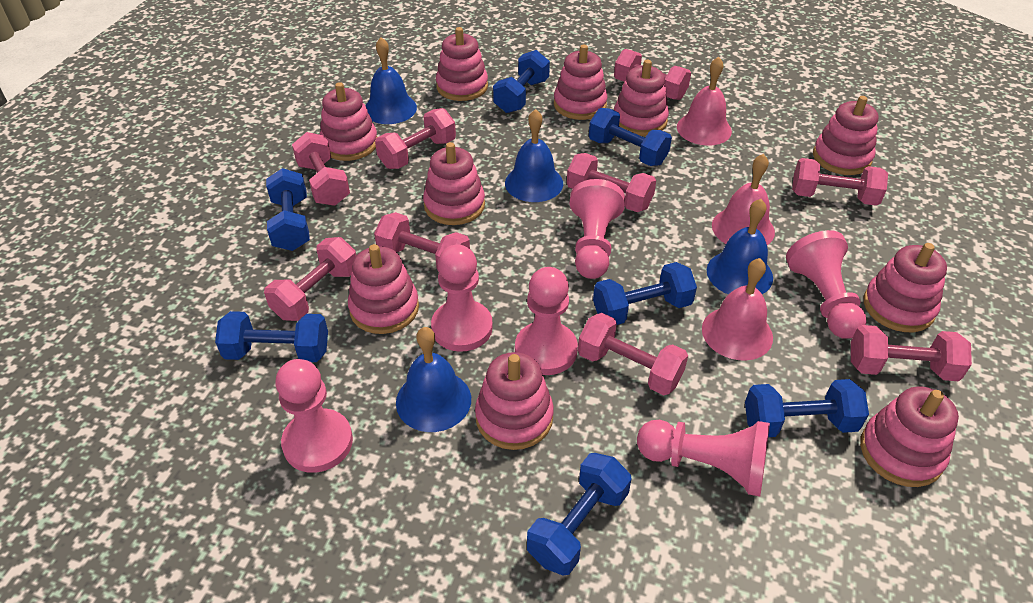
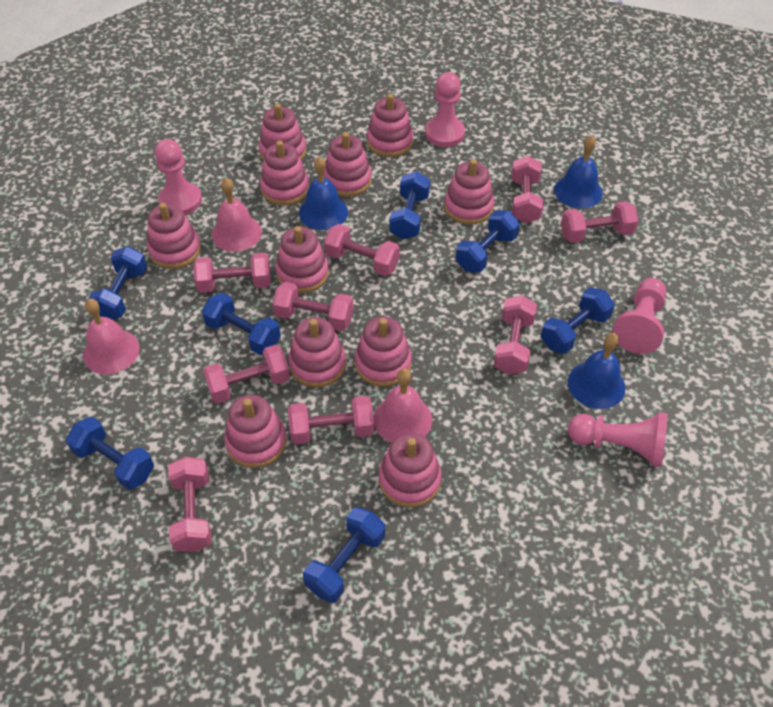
blue bell: [366,37,417,124] [396,327,471,432] [505,109,563,202] [707,199,773,294] = 4 -> [299,156,348,230] [554,135,603,208] [568,333,625,409] = 3
pink pawn: [276,359,353,473] [431,244,493,352] [515,267,578,375] [570,179,625,279] [637,420,770,497] [786,230,867,339] = 6 -> [155,139,202,215] [425,72,465,147] [568,412,668,467] [612,278,666,354] = 4
pink stacking toy: [320,82,377,161] [348,244,419,334] [423,142,485,225] [436,27,488,101] [475,352,554,450] [554,45,608,120] [614,60,669,136] [813,96,879,175] [860,387,959,487] [864,243,947,332] = 10 -> [147,203,201,269] [224,395,287,468] [259,104,306,161] [260,141,310,205] [275,226,329,293] [288,317,346,387] [323,132,372,197] [355,317,412,387] [367,94,413,157] [379,433,442,507] [444,159,494,225] = 11

